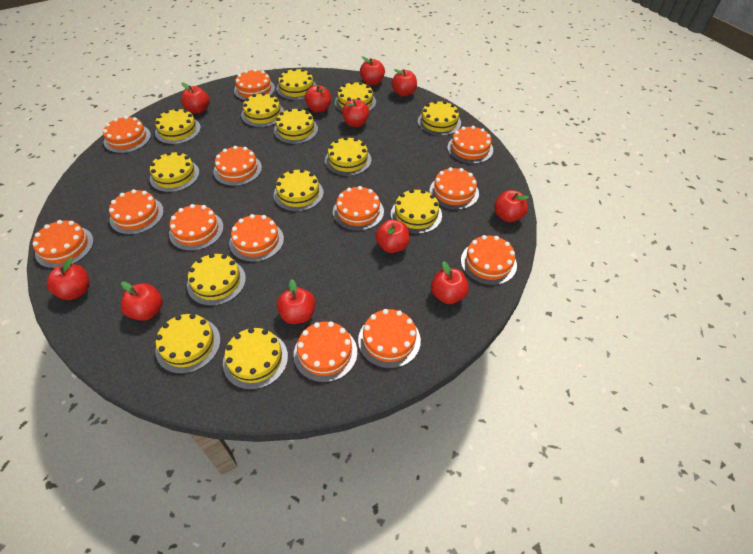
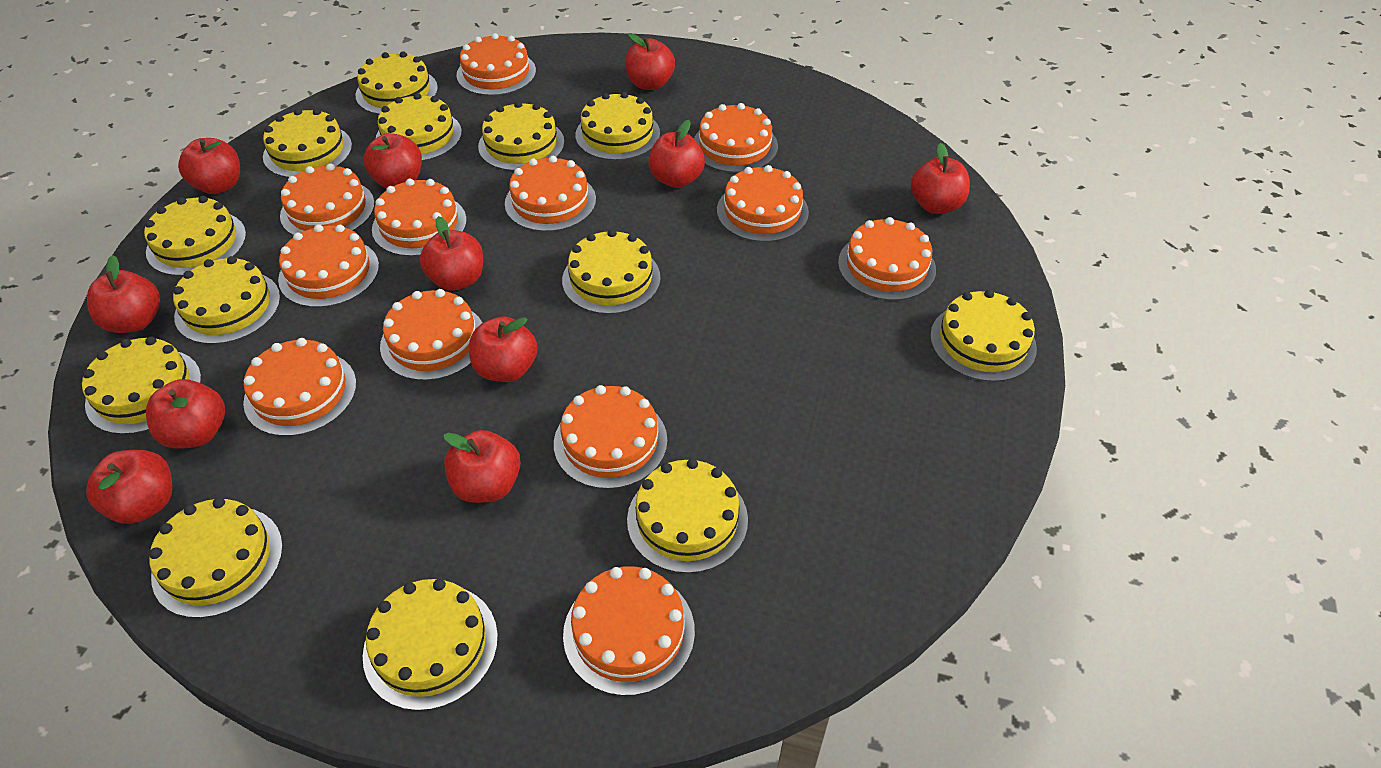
orange cake: [33,220,94,268] [103,116,151,153] [109,189,164,235] [169,204,224,251] [213,146,262,186] [229,214,284,262] [234,69,275,101] [294,321,357,382] [333,186,384,231] [358,309,421,368] [429,167,479,210] [447,126,493,164] [461,235,517,285] = 13 -> [243,338,356,436] [278,224,379,308] [280,163,375,235] [372,179,467,257] [380,289,483,381] [456,33,536,96] [505,156,596,232] [554,385,667,489] [563,566,695,696] [694,103,778,173] [717,165,809,242] [838,217,936,300] = 12

